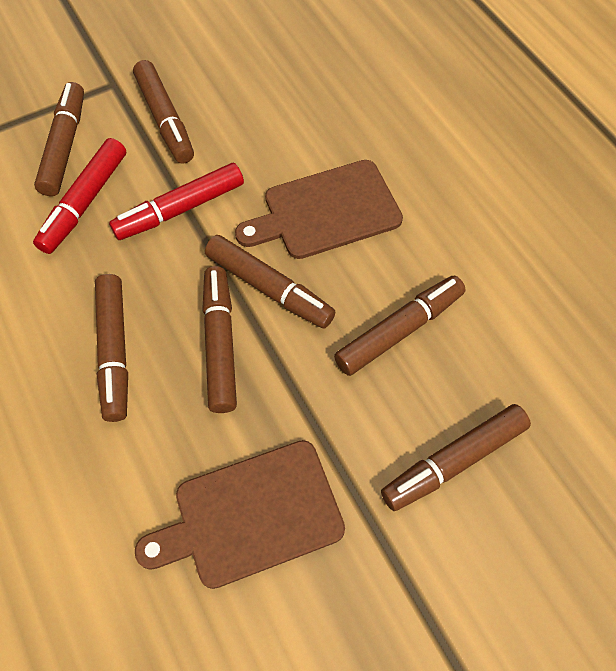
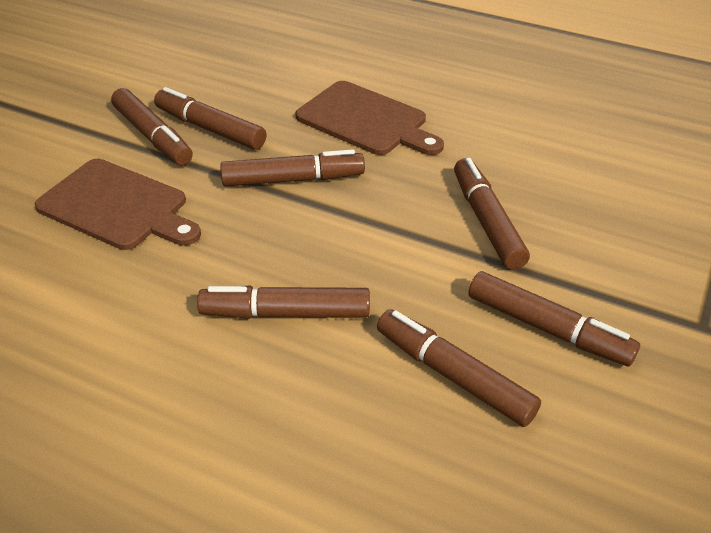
red marker: [33,138,126,254] [109,163,244,240] = 2 -> none = 0

